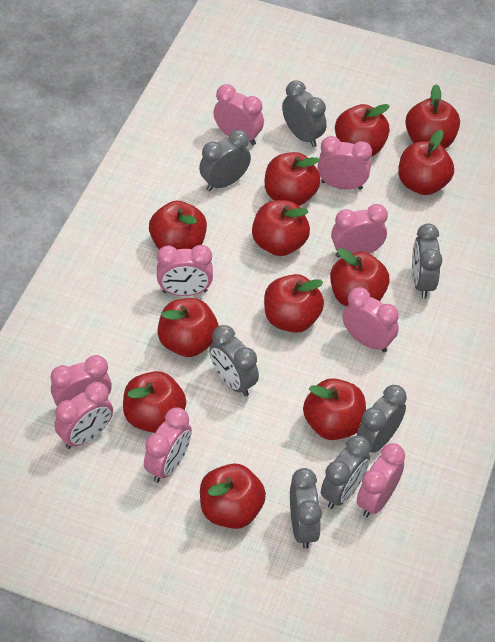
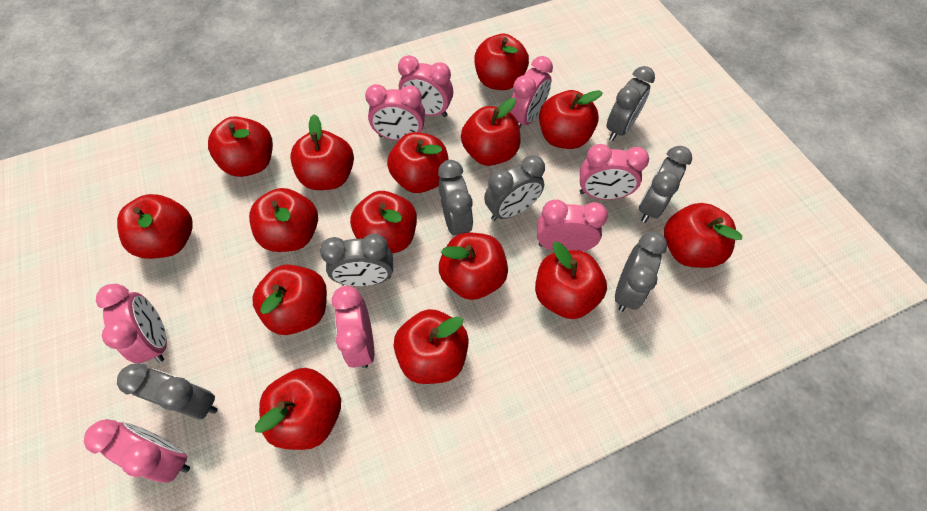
pink clock: [51,355,112,406] [54,382,113,449] [144,408,192,482] [157,245,213,296] [213,84,264,145] [317,136,372,190] [331,204,388,258] [343,287,399,352] [357,443,405,517] = 9 -> [84,419,190,483] [96,284,167,363] [332,286,374,368] [365,84,425,141] [398,55,453,117] [510,56,553,127] [537,200,608,251] [580,144,649,200] = 8
red apple: [123,371,186,433] [149,201,207,250] [158,298,219,357] [200,464,266,529] [252,200,310,256] [264,274,324,333] [265,152,321,206] [303,378,366,440] [330,248,390,306] [335,104,390,156] [398,130,454,195] [405,84,460,148] = 12 -> [117,194,193,259] [208,116,273,177] [249,188,318,252] [252,264,327,335] [255,368,341,450] [290,114,354,190] [350,191,417,253] [387,132,449,193] [394,309,469,384] [439,233,508,300] [461,98,521,166] [474,34,529,90] [535,242,607,319] [539,90,603,149] [664,203,742,268] = 15

